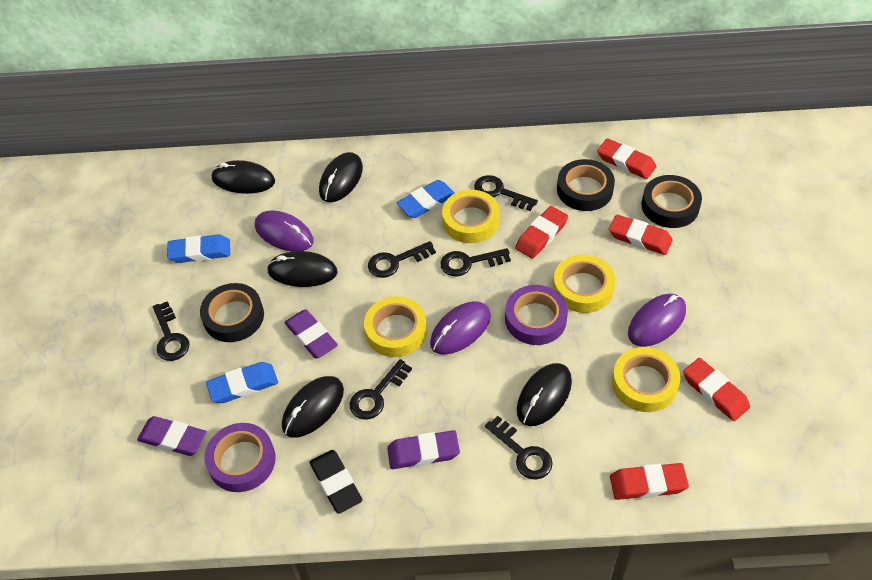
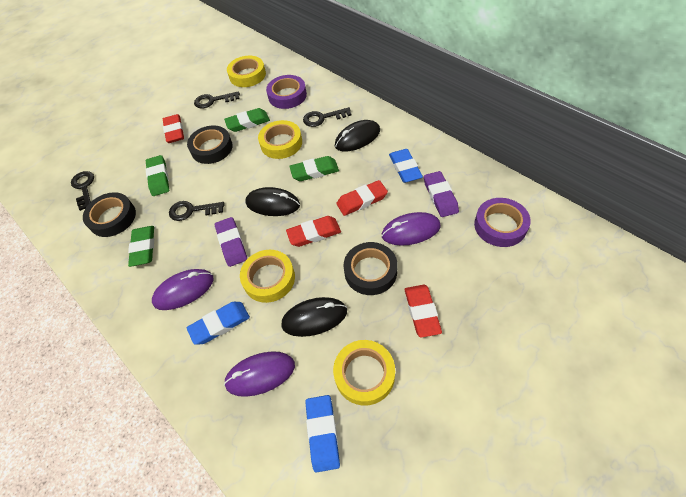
black eraser: [310,450,362,514] = 1 -> none = 0
black key: [153,301,189,361] [350,359,412,420] [368,241,436,278] [440,248,511,276] [474,175,538,211] [485,416,553,479] = 6 -> [71,171,94,211] [169,201,224,221] [194,91,240,108] [303,107,351,127] = 4
black mouse: [211,160,275,194] [267,251,338,287] [282,376,344,438] [319,152,363,202] [517,363,572,426] = 5 -> [246,187,300,216] [281,297,347,337] [335,120,380,152] = 3
green eraser: none = 0 -> [128,226,154,267] [145,155,169,196] [224,108,270,132] [289,156,339,181] = 4
purple eraser: [137,416,207,456] [284,309,338,358] [387,430,460,469] = 3 -> [215,217,247,267] [424,171,459,217] = 2
red eraser: [515,206,568,259] [597,138,656,179] [609,215,673,255] [610,463,689,500] [683,358,750,421] = 5 -> [163,114,184,143] [286,216,341,247] [336,180,388,216] [405,285,442,338] = 4

